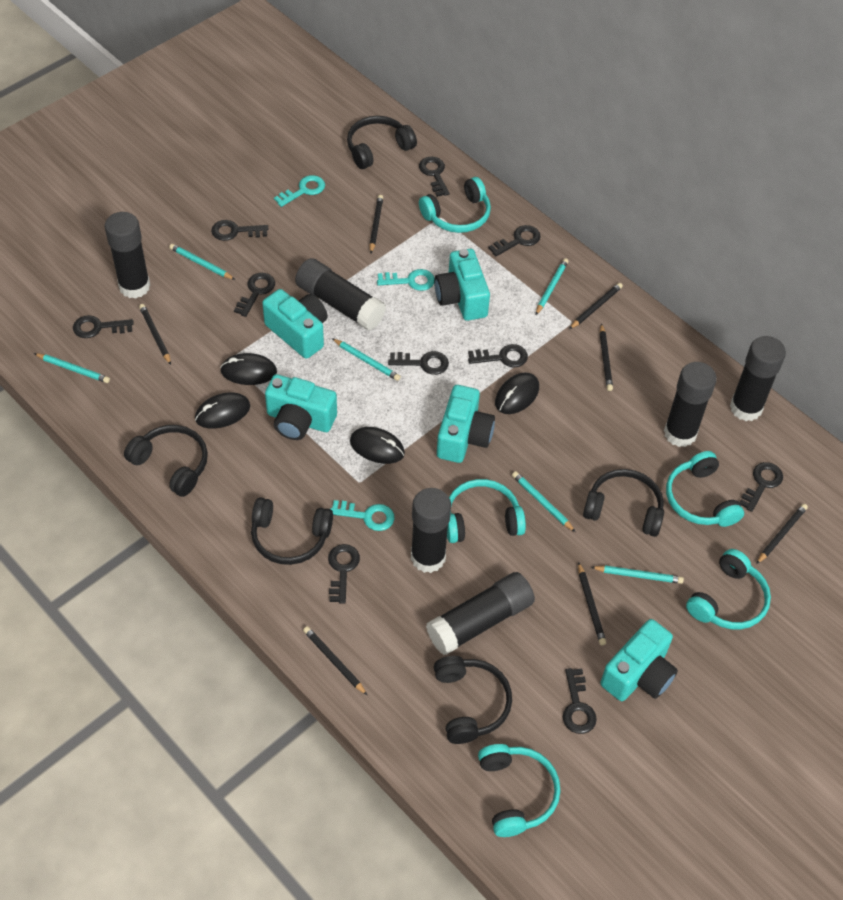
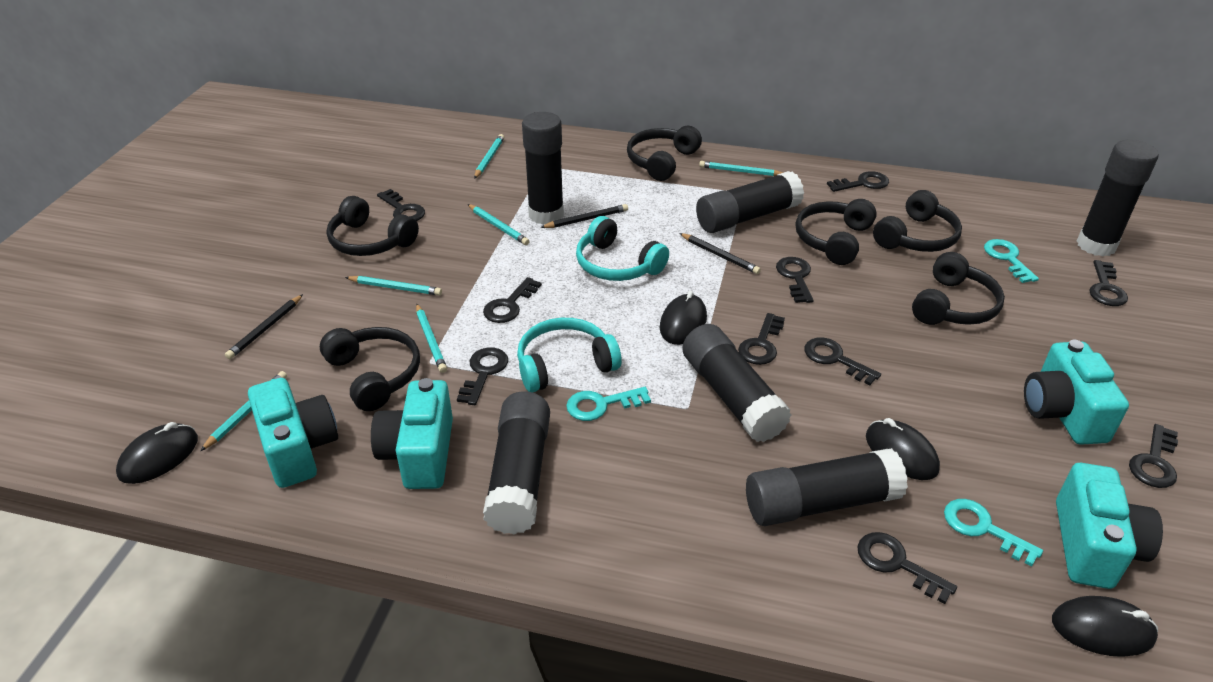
black headphones: [124,425,208,497] [251,497,333,565] [347,116,417,169] [434,656,512,744] [583,469,664,537] = 5 -> [320,327,420,411] [326,196,419,256] [627,126,702,181] [795,199,877,265] [873,190,962,252] [912,252,1005,325] = 6
black pencil: [139,304,171,365] [303,626,368,696] [369,195,383,253] [569,283,623,329] [578,562,606,645] [600,323,613,391] [756,504,808,564] = 7 -> [225,294,303,359] [540,204,628,228] [679,233,761,274] = 3
turquoise camera: [262,289,328,359] [265,374,337,440] [434,249,490,321] [437,385,495,463] [600,619,678,701] = 5 -> [248,378,338,488] [371,378,453,489] [1024,340,1129,445] [1056,463,1163,589] = 4
turquoise headphones: [419,177,491,233] [447,479,526,543] [478,744,561,837] [666,451,744,527] [686,549,771,630] = 5 -> [517,318,622,393] [576,216,669,281] = 2

